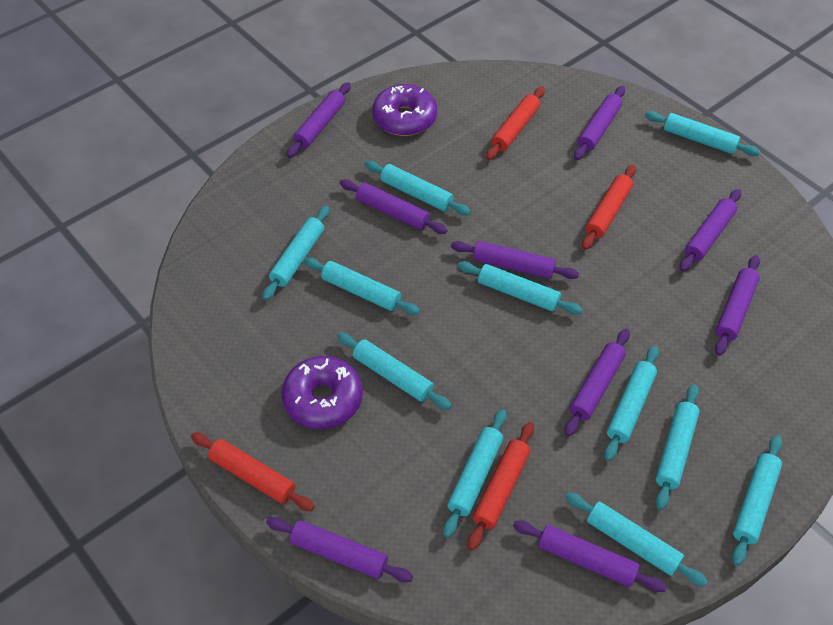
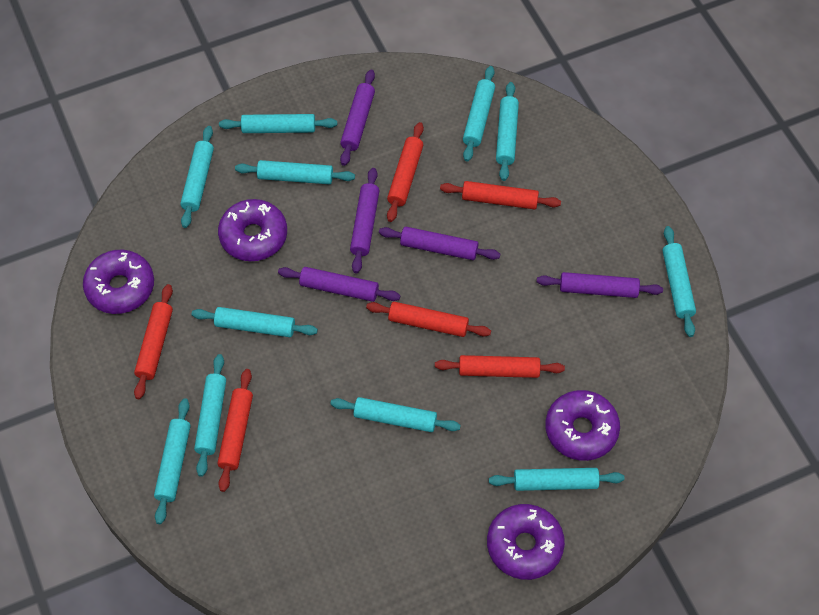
purple donut: [282,356,363,429] [372,84,437,136] = 2 -> [83,250,154,314] [218,199,287,261] [487,504,565,580] [545,390,620,461] = 4
purple rolling pin: [266,517,413,582] [287,82,351,158] [340,179,448,234] [451,241,579,279] [513,520,667,592] [565,329,630,437] [574,86,625,160] [680,189,741,272] [715,255,760,356] = 9 -> [278,267,401,302] [340,70,375,166] [350,168,380,273] [379,227,500,260] [537,272,663,298] = 5
red rolling pin: [191,432,315,511] [468,422,534,550] [486,87,545,160] [582,165,636,250] = 4 -> [134,284,173,399] [218,369,253,492] [366,302,491,337] [387,122,424,222] [435,355,565,378] [440,181,561,210] = 6

